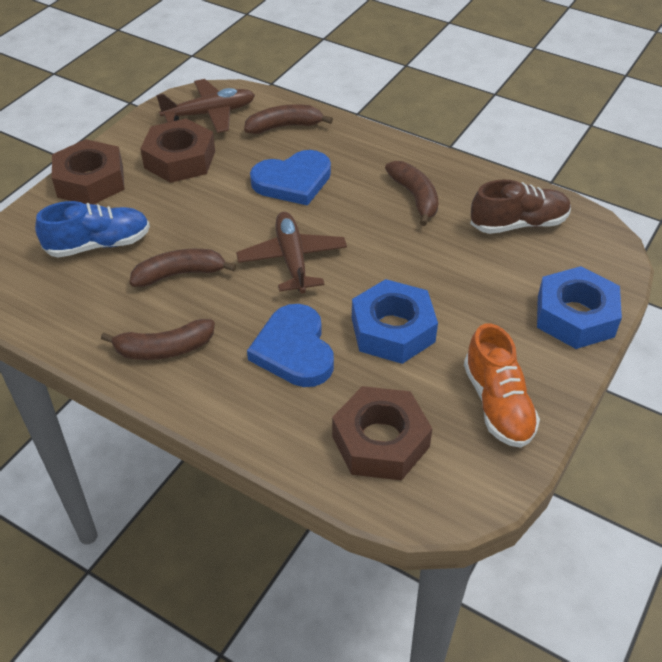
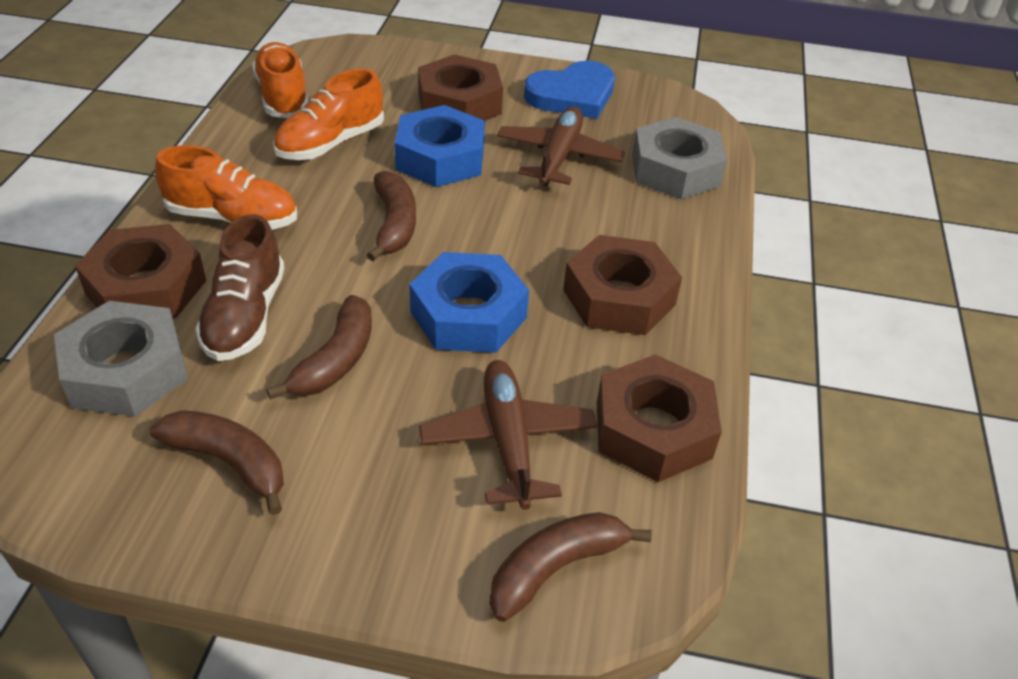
blue heart: [247,304,334,387] [250,150,331,206] = 2 -> [524,61,615,119] = 1
blue shoe: [35,201,150,258] = 1 -> none = 0
brown nut: [52,139,125,205] [140,118,215,183] [332,386,433,481] = 3 -> [75,224,206,319] [418,54,503,121] [563,235,682,335] [597,354,722,482] = 4
grey nut: none = 0 -> [54,301,188,417] [632,117,727,200] = 2
orange shoe: [464,323,540,448] = 1 -> [155,145,297,230] [252,42,308,118] [273,68,384,160] = 3

